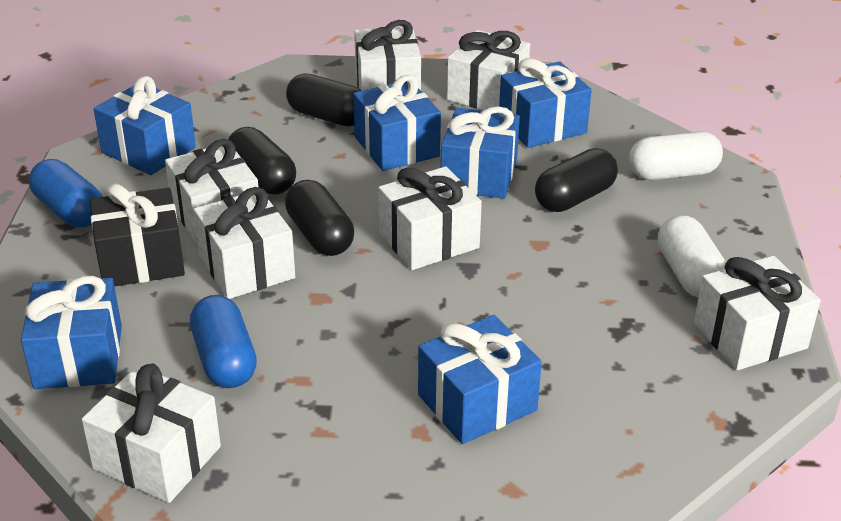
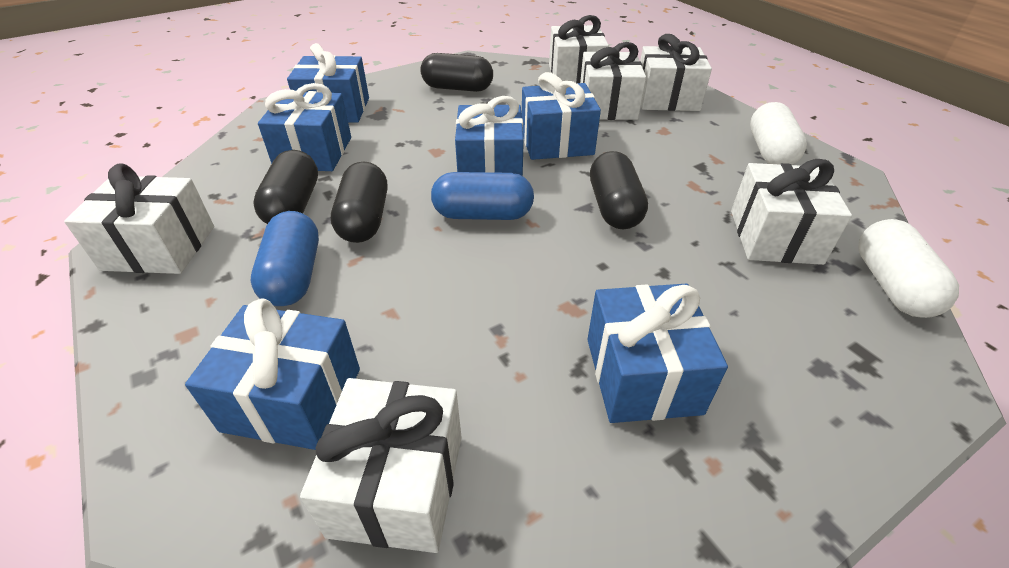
black gift: [90,183,185,286] = 1 -> none = 0
white gift: [82,364,221,503] [165,139,258,245] [194,187,295,299] [354,20,421,91] [378,166,482,270] [447,30,530,110] [694,256,821,370] = 7 -> [64,163,214,274] [300,378,462,553] [549,15,609,83] [580,42,646,120] [640,34,712,111] [731,159,852,265] = 6

